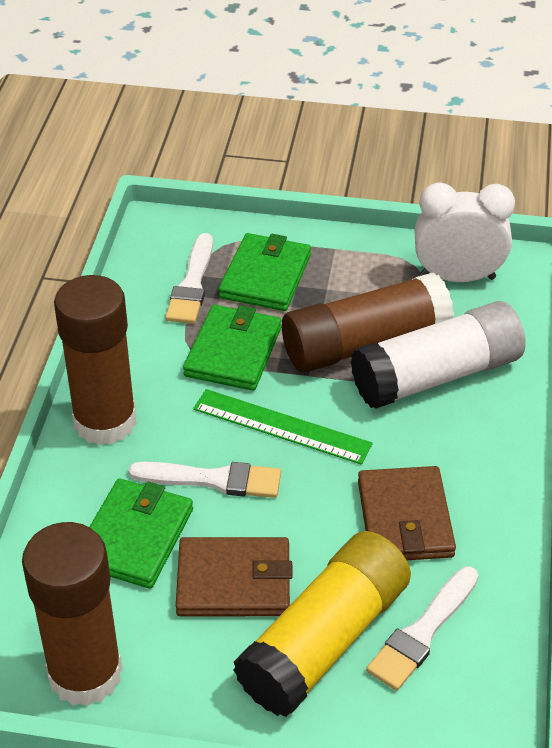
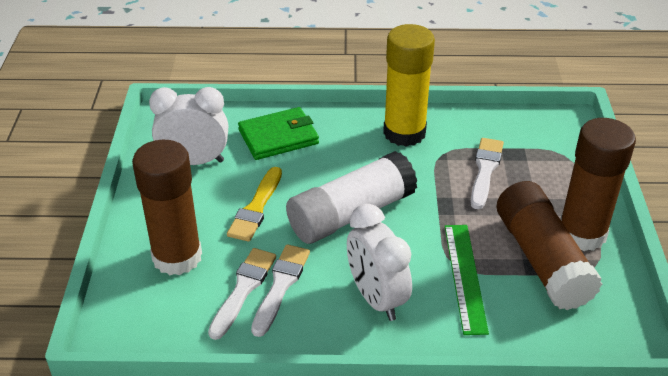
brown wallet: [176,537,293,616] [358,466,456,560] = 2 -> none = 0
green wallet: [90,478,193,589] [183,305,281,391] [219,233,311,311] = 3 -> [238,107,319,160] = 1
white clock: [415,183,515,282] = 1 -> [149,87,228,165] [347,204,412,321] = 2
yellow brush: none = 0 -> [227,167,282,242] = 1

